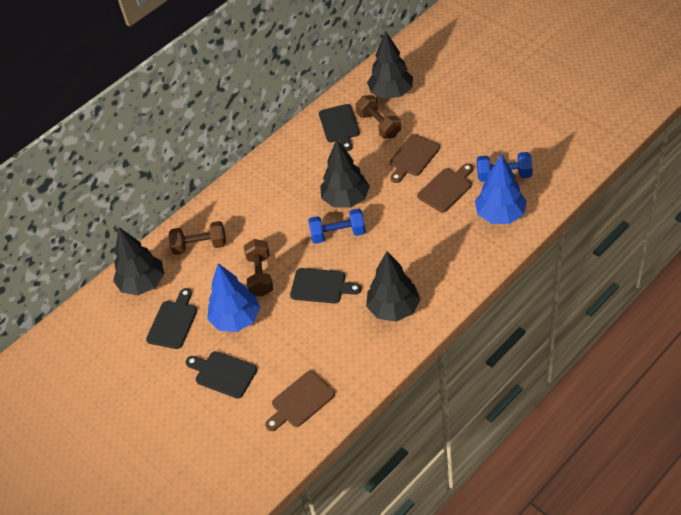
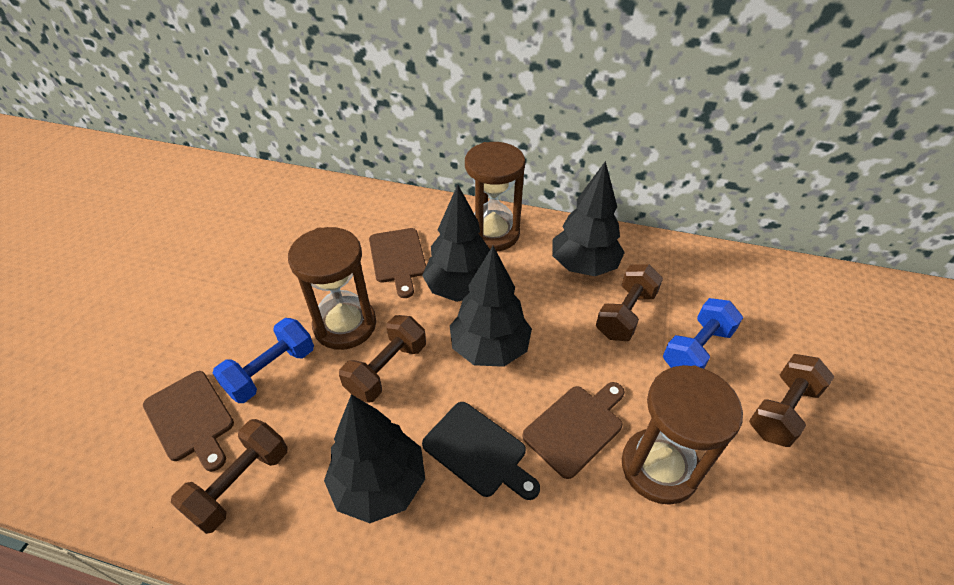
black cutting board: [146,288,197,349] [186,351,257,399] [290,268,362,304] [319,104,360,151] = 4 -> [422,402,540,500] = 1
blue tree: [207,263,260,332] [475,154,527,224] = 2 -> none = 0
brown dumbbell: [168,221,226,255] [244,239,273,296] [356,95,401,139] = 3 -> [171,419,288,534] [339,315,426,403] [596,264,663,341] [749,354,834,447] = 4
brown hourglass: none = 0 -> [288,227,376,350] [465,142,525,252] [622,365,743,505] = 3

